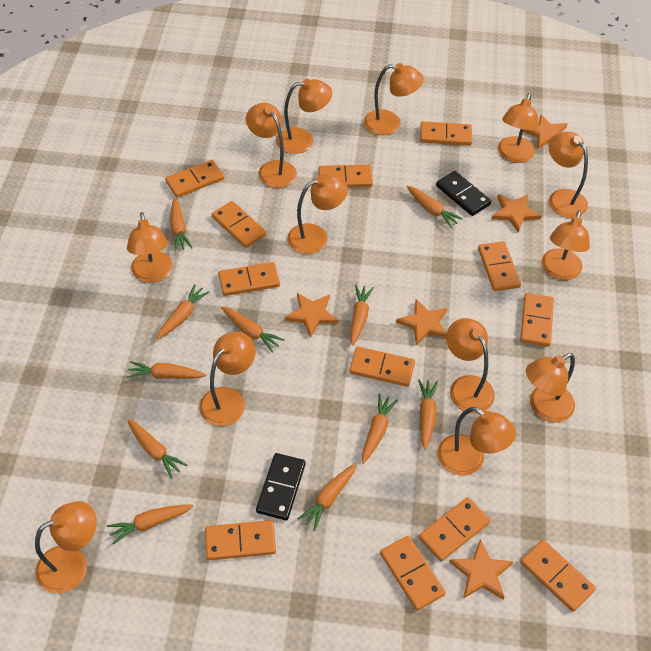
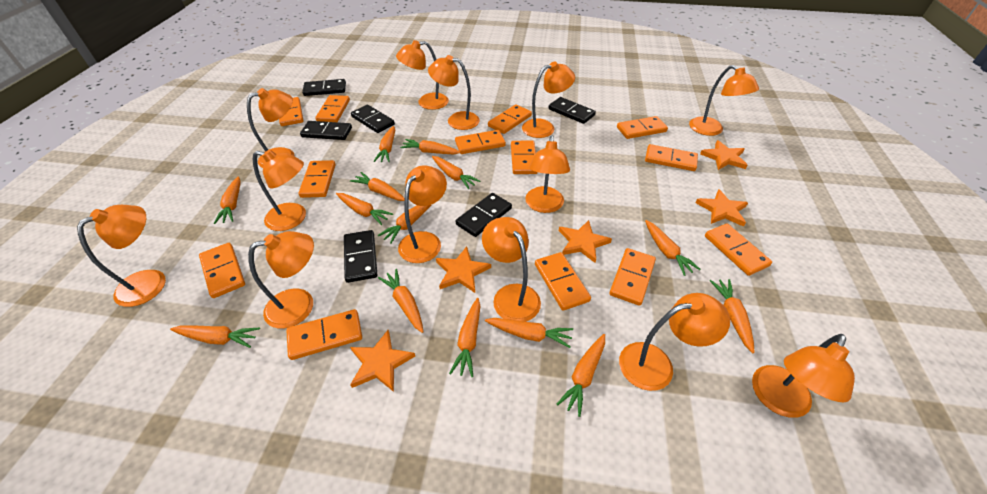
black domino: [256,453,306,520] [436,171,491,216] = 2 -> [300,121,352,140] [302,79,346,96] [344,230,377,283] [351,105,395,133] [456,193,512,237] [548,97,596,124] = 6
orange carrot: [107,504,193,545] [127,361,206,379] [127,419,187,479] [156,284,210,340] [170,197,193,251] [221,307,284,353] [297,463,357,531] [350,285,374,346] [362,394,398,464] [407,185,463,228] [418,379,438,450] = 11 -> [170,325,260,348] [214,177,241,224] [336,193,393,225] [350,172,405,201] [374,126,395,162] [377,205,431,244] [378,269,423,333] [400,139,461,154] [432,156,480,189] [449,298,480,377] [485,318,573,348] [557,334,605,417] [645,220,700,276] [710,279,755,353] = 14
orange domino: [165,160,224,198] [205,520,276,560] [212,201,266,248] [218,262,280,296] [318,165,373,188] [349,347,415,387] [380,536,446,611] [419,497,490,562] [420,121,472,146] [478,241,521,291] [520,293,554,347] [520,540,596,612] = 12 -> [199,243,245,298] [279,97,303,126] [286,309,362,360] [299,160,336,198] [315,95,350,122] [455,130,506,154] [488,105,532,134] [511,141,538,174] [535,252,591,311] [609,248,656,306] [617,116,668,139] [645,144,698,171] [705,224,772,276] = 13

